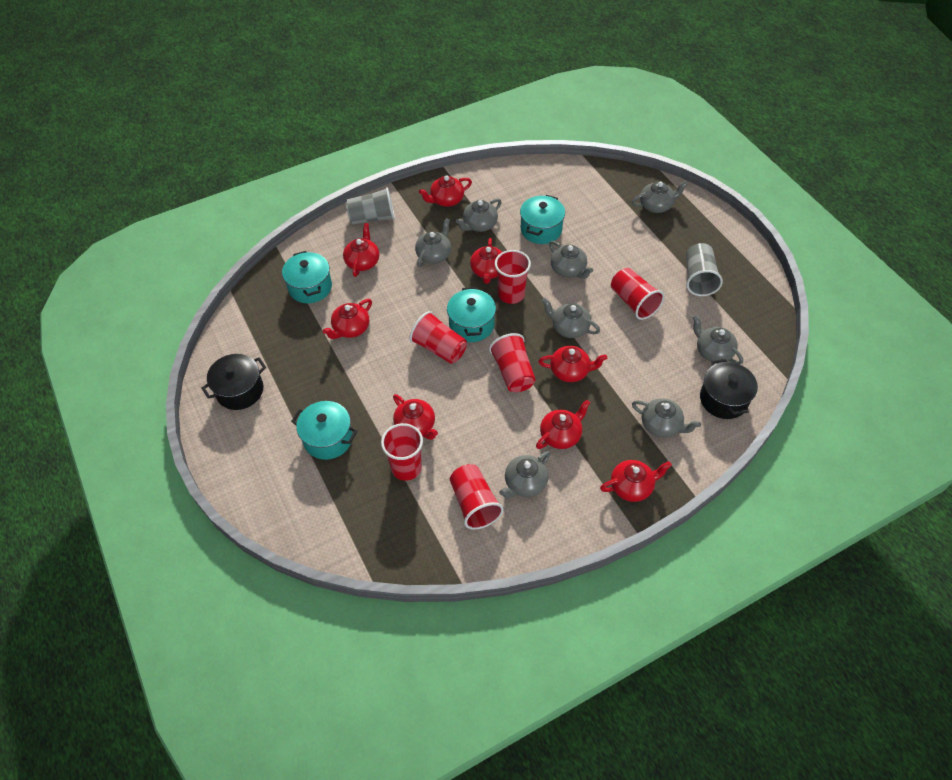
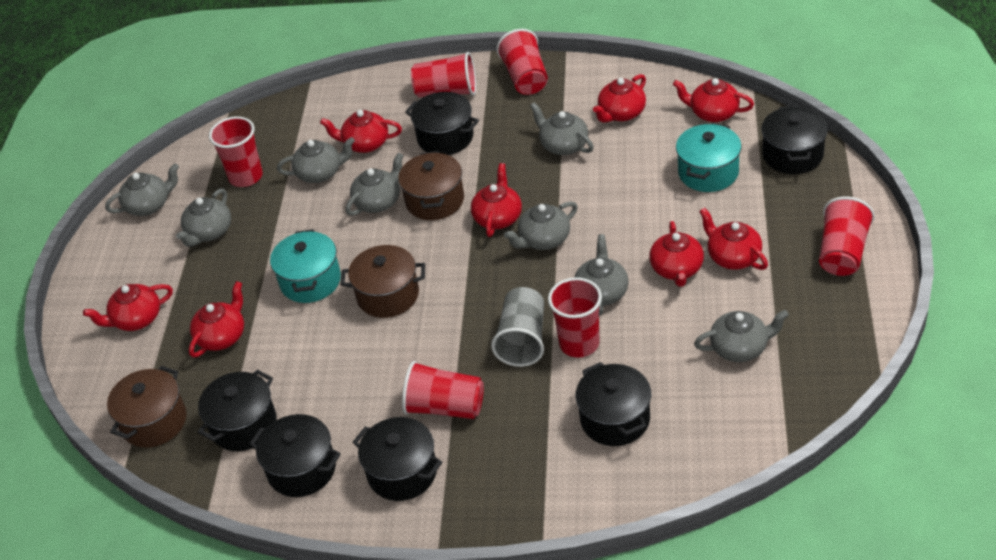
black pot: [201,354,266,410] [700,359,758,419] = 2 -> [198,370,277,451] [250,414,341,497] [352,417,442,501] [405,92,479,155] [576,362,651,446] [762,105,828,174] = 6
brown pot: none = 0 -> [107,366,187,448] [340,245,425,318] [398,151,464,220] = 3
grey cup: [346,187,395,225] [686,243,723,296] = 2 -> [491,287,544,367] = 1
turquoise pot: [282,251,332,303] [291,401,358,460] [447,287,496,342] [520,195,565,244] = 4 -> [270,229,341,303] [676,123,741,192] = 2

